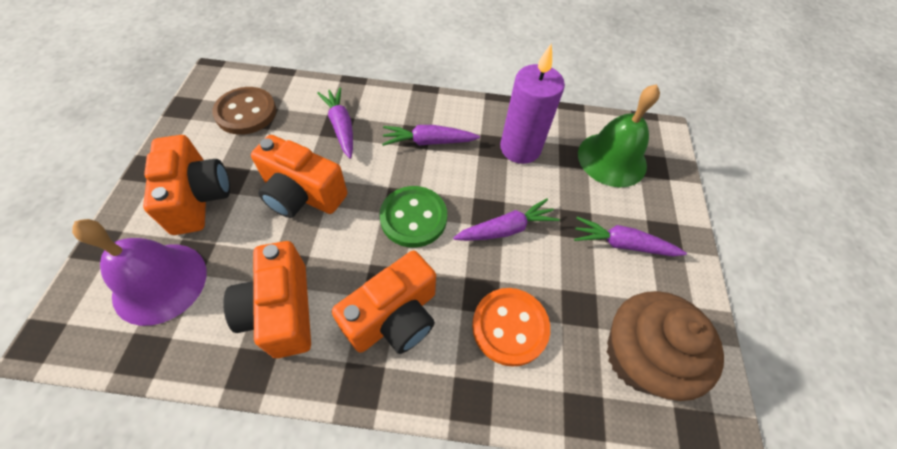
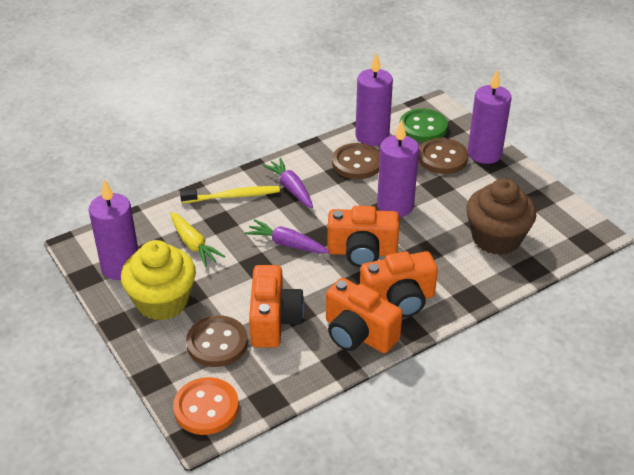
brown button: [212,87,276,135] = 1 -> [186,315,248,367] [332,143,380,179] [418,138,468,174] = 3
green bell: [578,84,660,187] = 1 -> none = 0
purple bell: [72,219,207,326] = 1 -> none = 0
purple candle: [500,44,565,164] = 1 -> [89,179,138,280] [355,52,393,146] [377,120,419,217] [468,69,512,164] = 4
purple carrot: [317,87,353,159] [382,125,480,146] [453,198,560,241] [574,217,687,256] = 4 -> [245,219,329,253] [262,158,313,208] = 2
yellow carrot: none = 0 -> [170,212,225,267] = 1
yellow cupcake: none = 0 -> [121,240,196,321] = 1
yellow toothbrush: none = 0 -> [180,186,280,203] = 1

